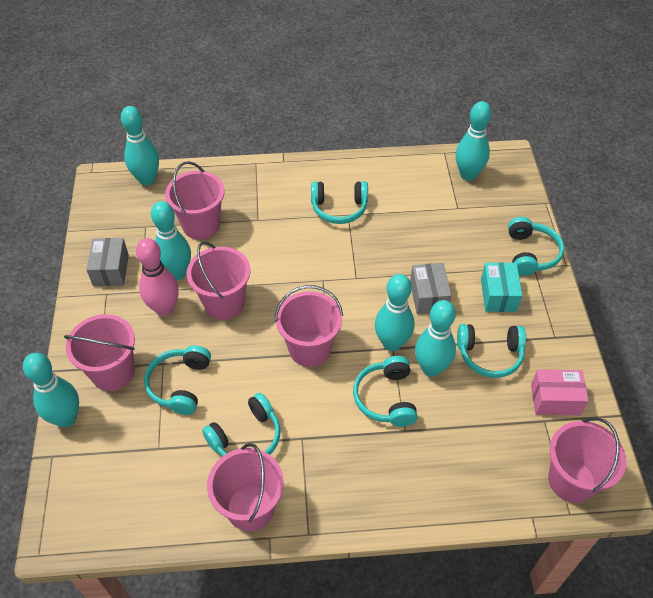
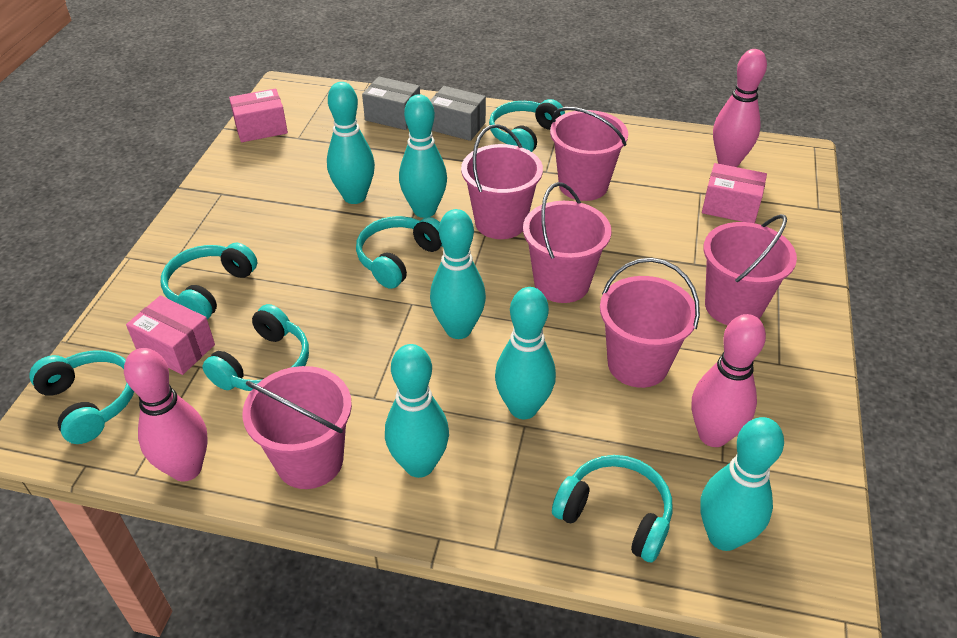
pink bowling pin: [136,238,179,316] = 1 -> [124,348,208,481] [692,314,766,447] [713,49,767,167] = 3
pink box: [531,369,589,415] = 1 -> [126,295,215,375] [229,88,288,142] [702,163,767,223] = 3
turquoise box: [481,262,522,312] = 1 -> none = 0

